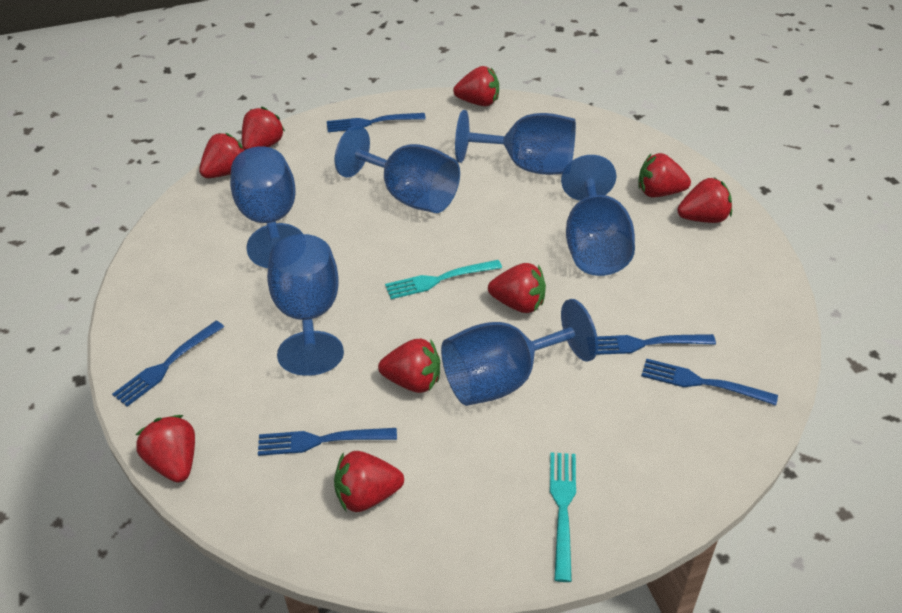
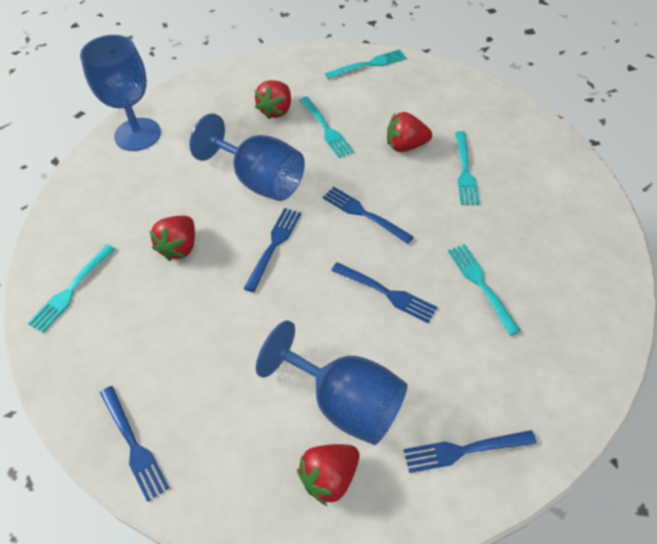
blue goblet: [230,146,303,268] [267,234,344,376] [335,125,460,213] [441,299,598,406] [455,110,576,175] [561,155,635,276] = 6 -> [80,35,161,151] [189,113,305,201] [256,320,407,445] = 3
red strawberry: [136,415,195,483] [199,133,244,178] [242,106,285,150] [334,451,404,512] [378,339,440,393] [453,66,499,106] [488,263,546,313] [638,153,691,197] [677,178,732,223] = 9 -> [149,215,195,261] [255,80,291,119] [297,444,359,506] [387,112,432,152] = 4
turquoise fork: [385,260,502,299] [550,452,576,582] = 2 -> [27,244,115,333] [300,97,354,158] [325,49,407,79] [448,244,520,336] [455,131,479,205] = 5

